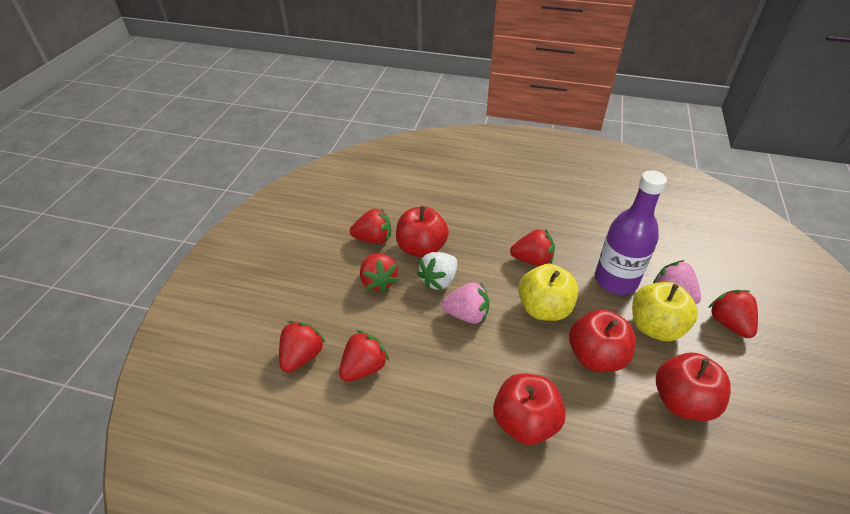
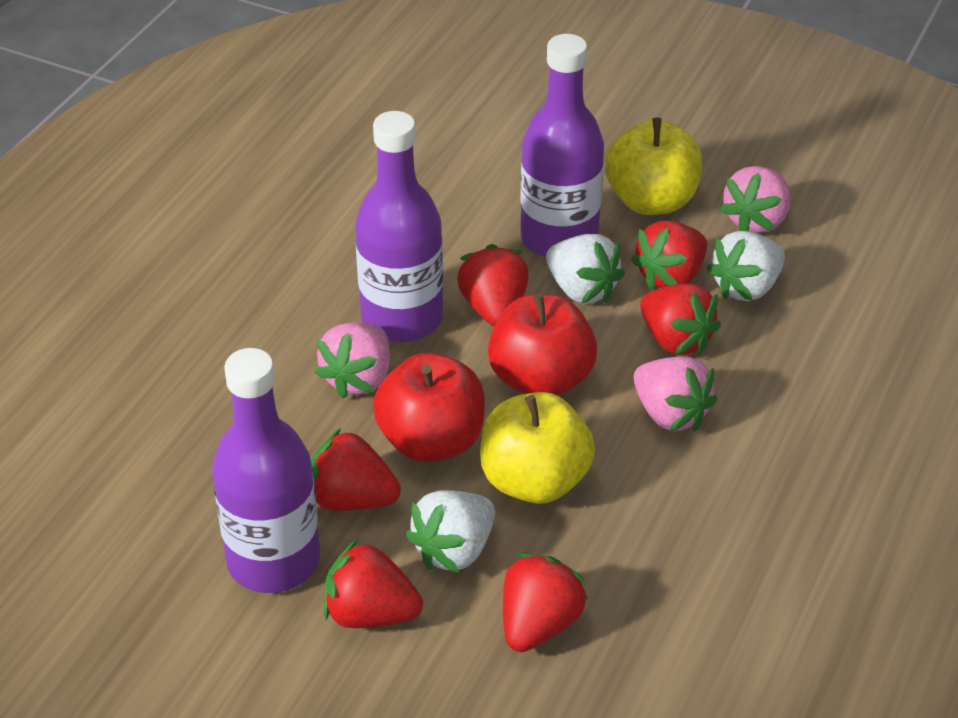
pink strawberry: [441,283,490,324] [653,260,701,304] = 2 -> [315,322,390,399] [633,357,717,432] [720,166,790,233] = 3
purple bottle: [595,170,667,295] = 1 -> [212,348,320,593] [355,111,443,342] [520,34,604,257] = 3
red apple: [396,206,449,258] [493,373,566,445] [569,309,636,372] [656,353,731,421] = 4 -> [373,353,485,462] [488,294,597,396] = 2
white strawberry: [417,252,457,290] = 1 -> [406,490,495,573] [546,234,625,304] [707,231,785,301] = 3

